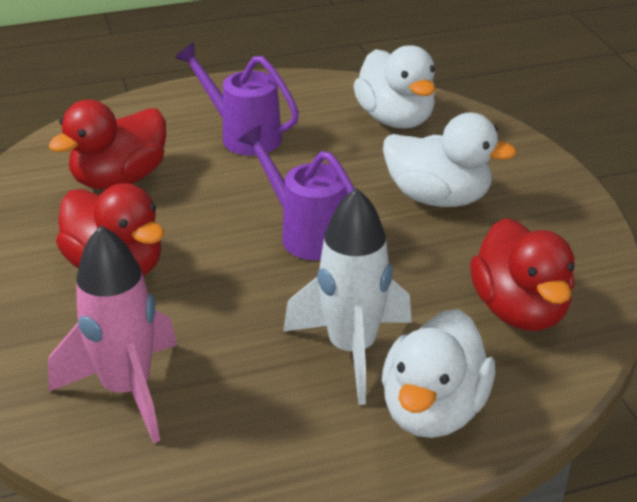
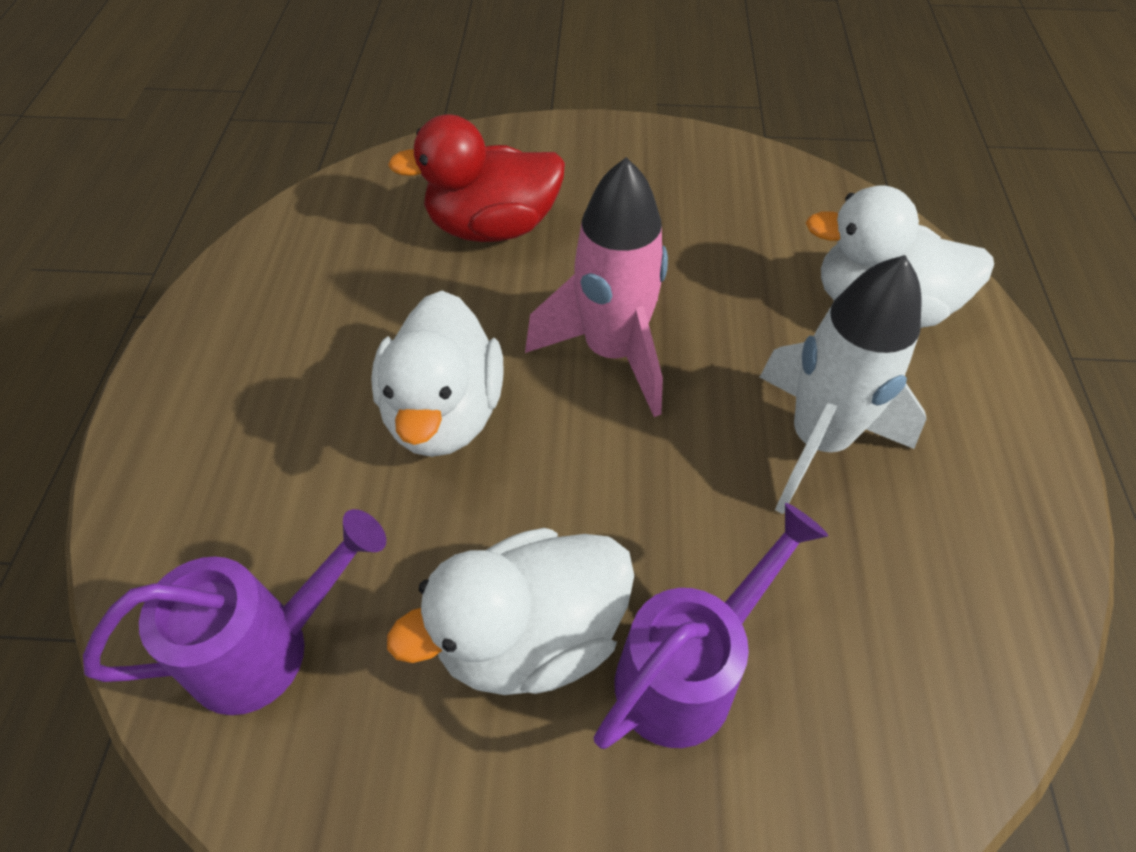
red duck: [48,100,166,190] [56,183,164,277] [470,218,574,331] = 3 -> [388,114,565,242] = 1

